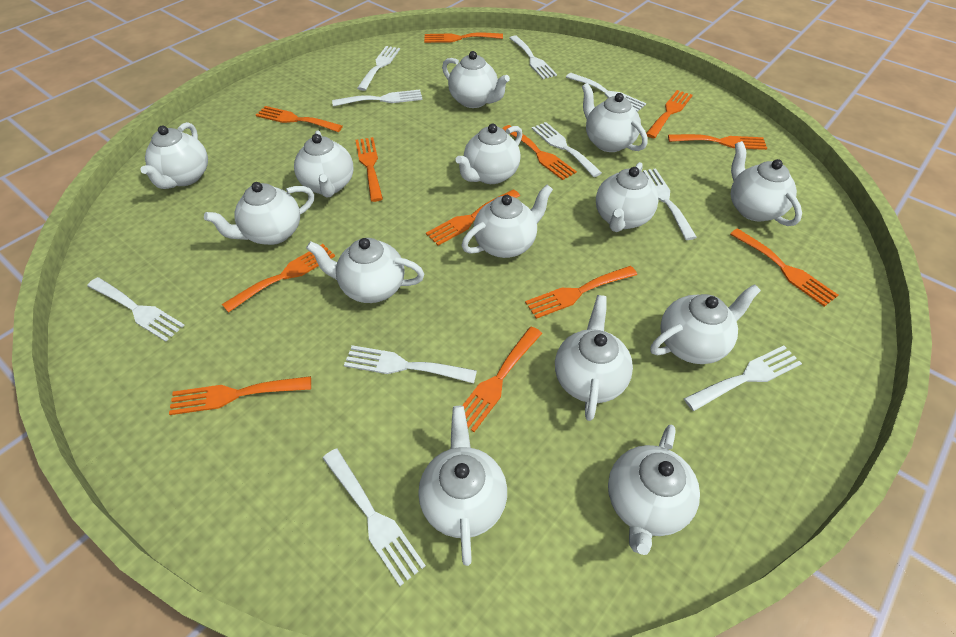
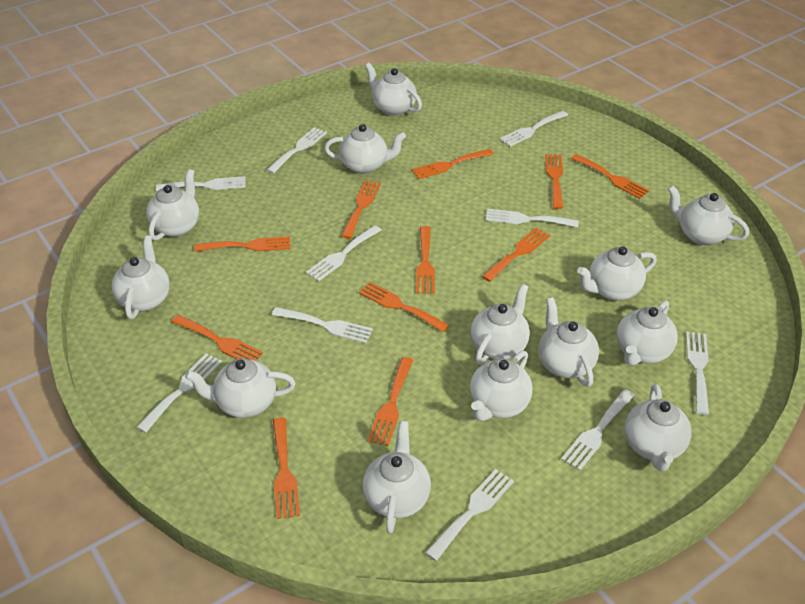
orange fork: [169,376,311,415] [222,244,335,313] [256,106,343,132] [356,137,383,202] [424,32,503,43] [426,189,520,246] [462,327,542,432] [502,125,577,180] [525,266,637,319] [646,90,693,138] [668,134,767,150] [730,228,838,307] = 12 -> [171,315,263,361] [194,236,290,252] [273,418,300,519] [342,181,381,239] [359,282,449,332] [367,357,414,446] [412,149,494,179] [416,226,435,294] [482,228,550,282] [545,154,563,209] [571,154,650,199] = 11
white teapot: [140,122,208,189] [204,182,314,245] [294,131,353,197] [306,238,424,303] [418,406,507,566] [442,51,510,108] [455,124,523,184] [462,184,553,258] [555,295,633,421] [582,83,648,152] [596,162,658,232] [608,425,700,555] [651,284,761,364] [731,141,802,226] = 14 -> [112,236,170,319] [146,169,199,241] [185,358,295,418] [324,124,406,174] [363,421,431,534] [365,63,422,116] [470,351,533,421] [471,284,530,365] [538,297,599,387] [577,246,657,301] [617,300,678,365] [625,384,691,471] [668,185,749,245] = 13

